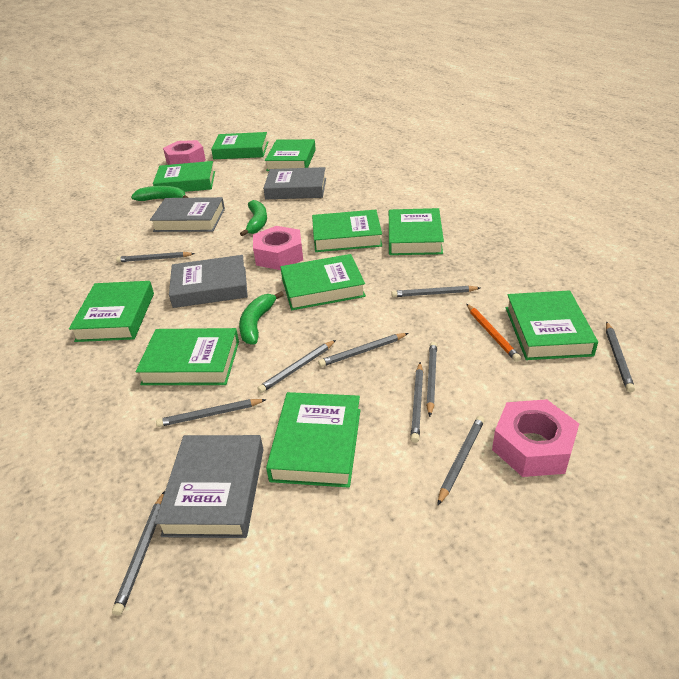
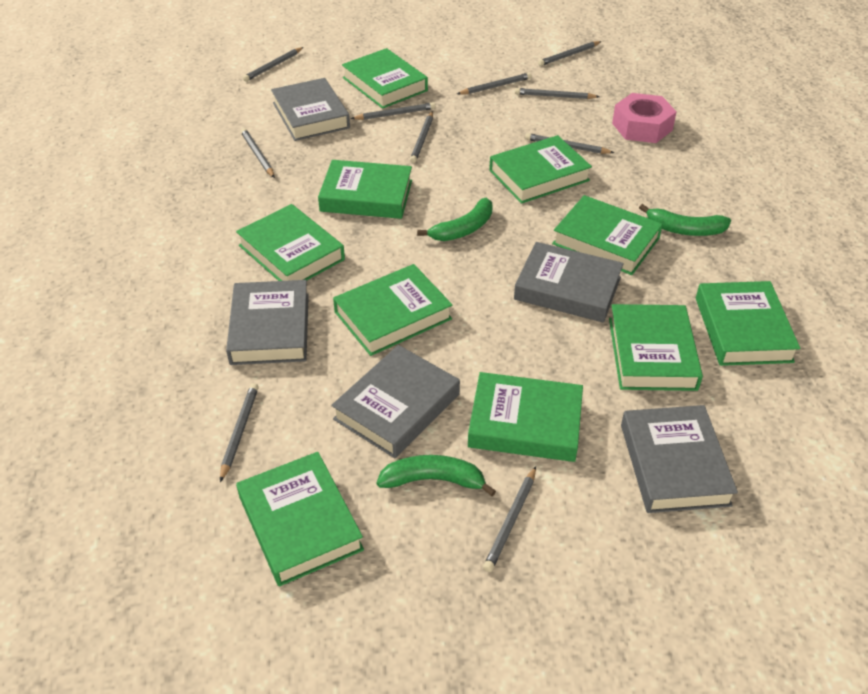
grey book: [150,197,225,232] [155,435,264,538] [169,255,248,308] [263,167,326,199] = 4 -> [226,280,309,365] [271,78,350,141] [331,345,460,458] [514,242,624,323] [621,405,738,513] = 5
orange pencil: [466,304,521,362] = 1 -> none = 0
pink nut: [163,140,206,165] [253,226,303,270] [492,399,579,477] = 3 -> [612,93,677,143] = 1

